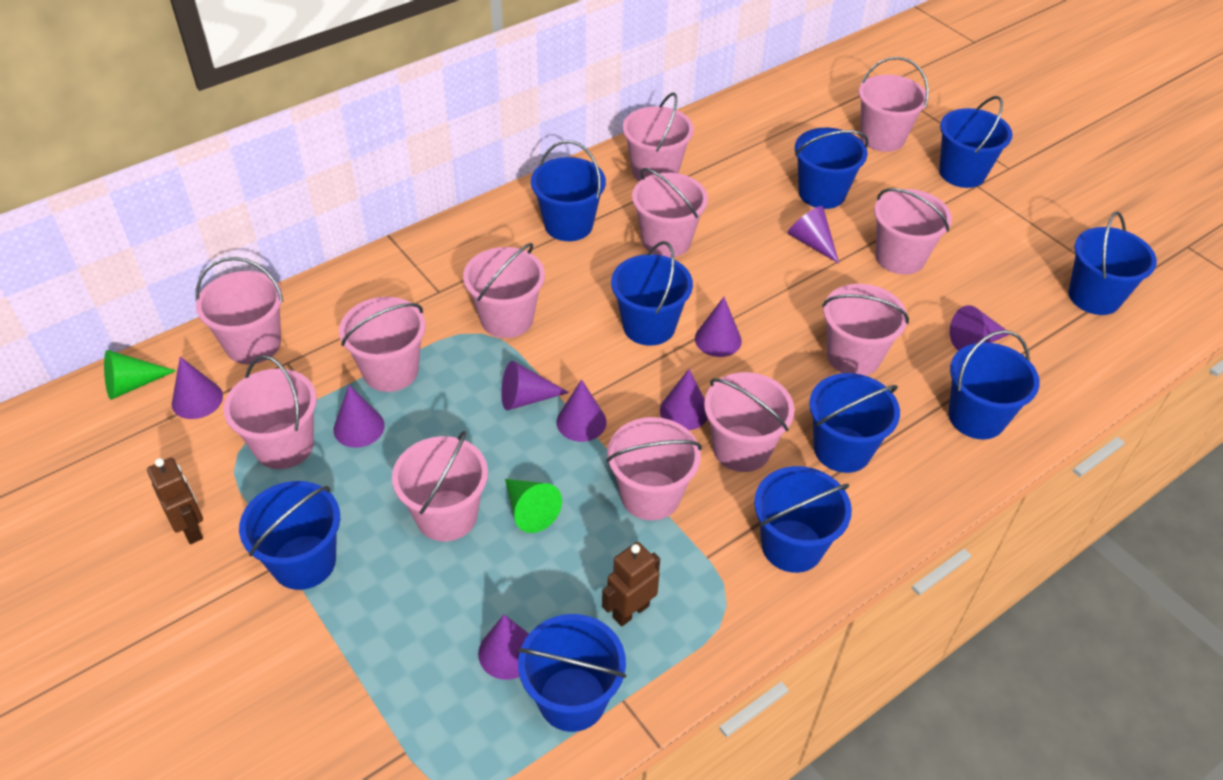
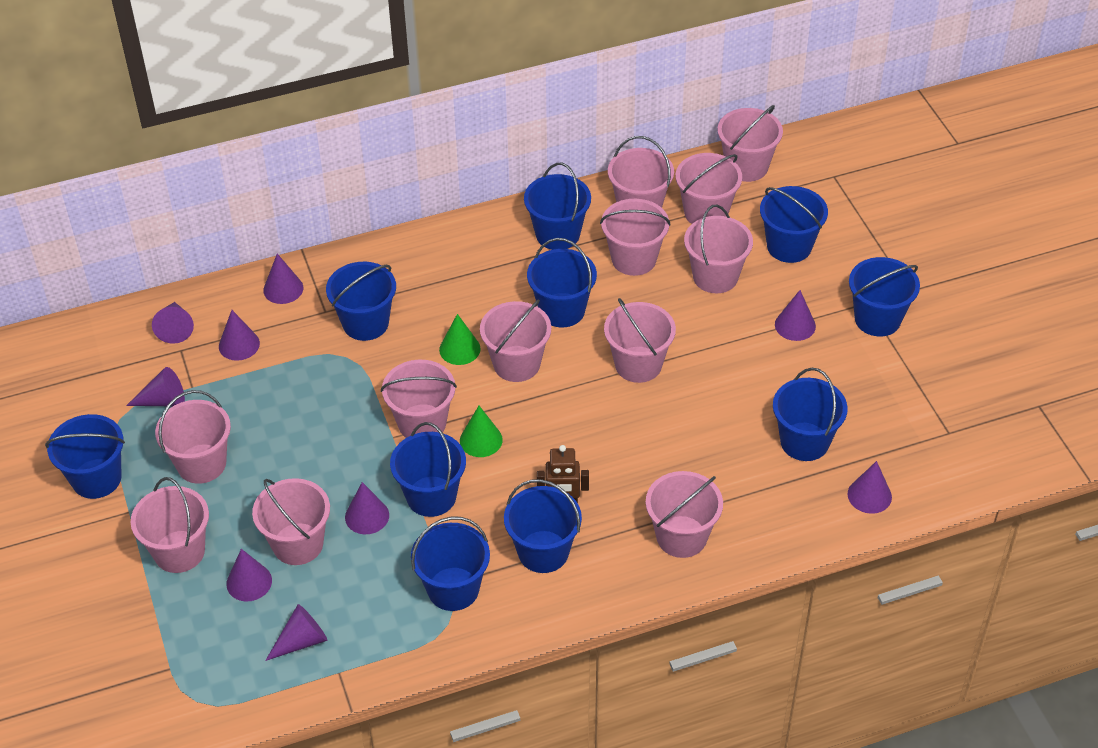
brown robot: [147,458,203,544] [602,542,660,627] = 2 -> [537,445,589,503] = 1

